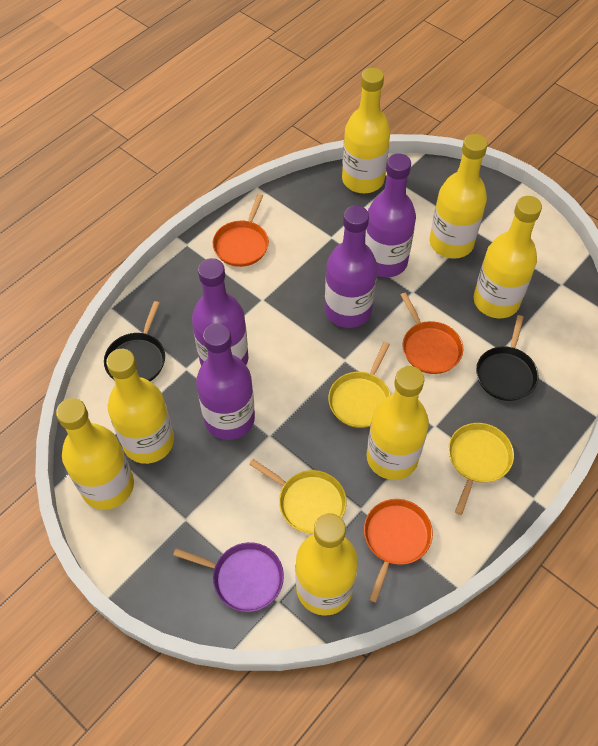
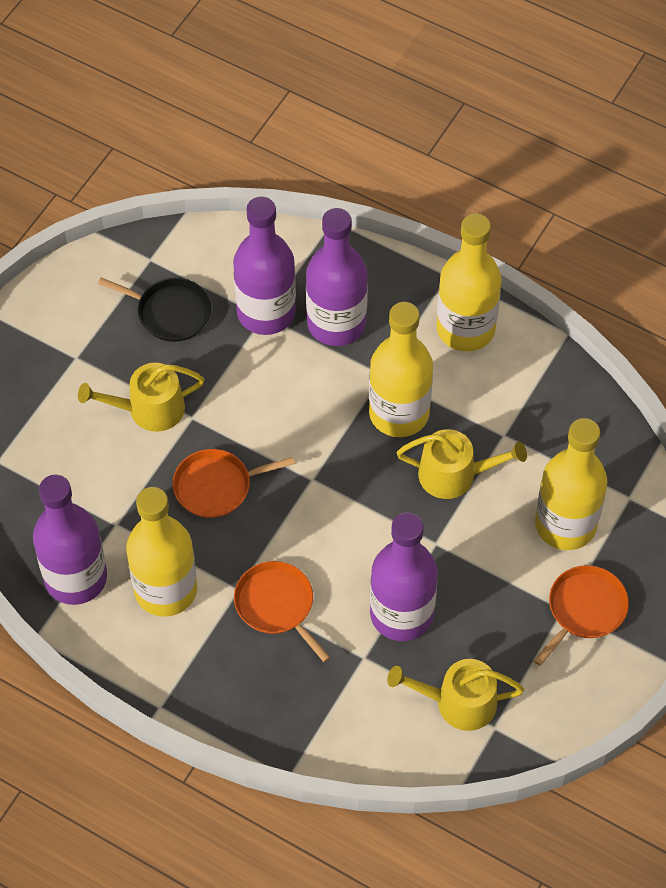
black pan: [104,301,165,381] [476,315,539,401] = 2 -> [98,278,211,342] = 1
purple pan: [173,542,284,612] = 1 -> none = 0
yellow bottle: [56,398,134,510] [106,349,174,464] [295,513,358,616] [342,68,390,193] [366,366,429,480] [430,134,488,259] [473,196,542,318] = 7 -> [126,487,197,617] [369,302,433,437] [436,213,502,351] [535,418,607,550] = 4
yellow pan: [249,459,347,533] [328,342,391,428] [448,423,514,515] = 3 -> none = 0
yellow watering can: none = 0 -> [78,363,205,432] [387,659,524,731] [397,429,527,499] = 3

